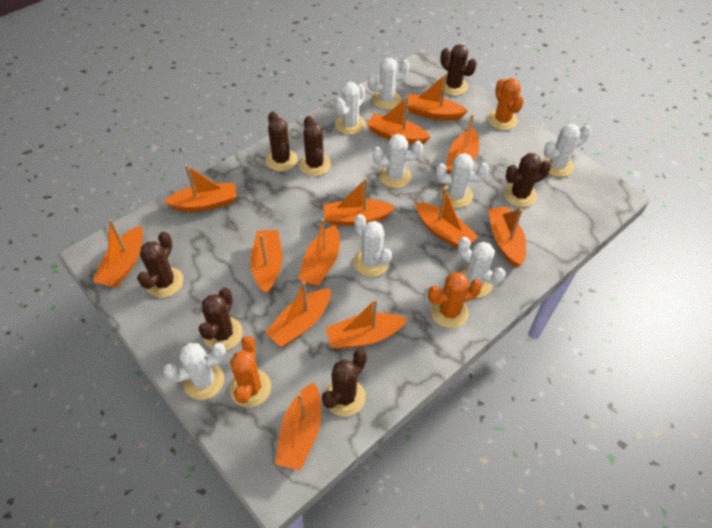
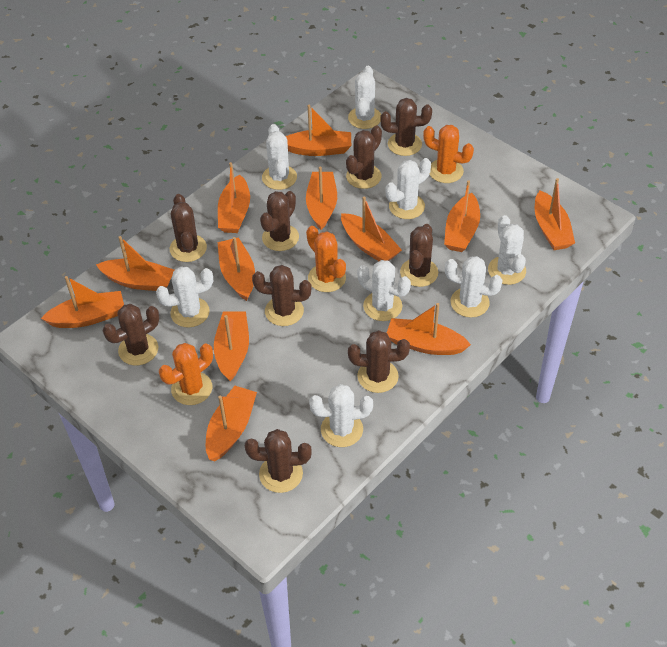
brown cactus: [137,232,183,298] [199,288,243,350] [266,111,298,171] [299,116,331,176] [322,349,367,416] [440,44,477,96] [504,153,551,207] = 7 -> [103,304,159,365] [170,194,207,262] [245,429,311,493] [252,265,311,326] [260,191,299,251] [346,125,382,189] [348,330,410,393] [380,98,432,156] [400,224,438,287] = 9
orange boat: [93,219,143,288] [164,164,237,212] [250,230,283,294] [265,281,331,347] [275,382,321,471] [298,218,340,286] [323,178,396,226] [326,299,408,349] [367,97,431,145] [408,73,468,121] [415,188,479,249] [446,114,479,174] [488,207,526,267] = 13 -> [41,276,124,328] [96,236,174,291] [206,386,257,461] [214,312,249,381] [218,162,250,233] [218,237,255,301] [286,105,351,156] [306,167,337,230] [341,197,402,261] [387,303,471,355] [444,180,480,252] [535,178,575,250] = 12

